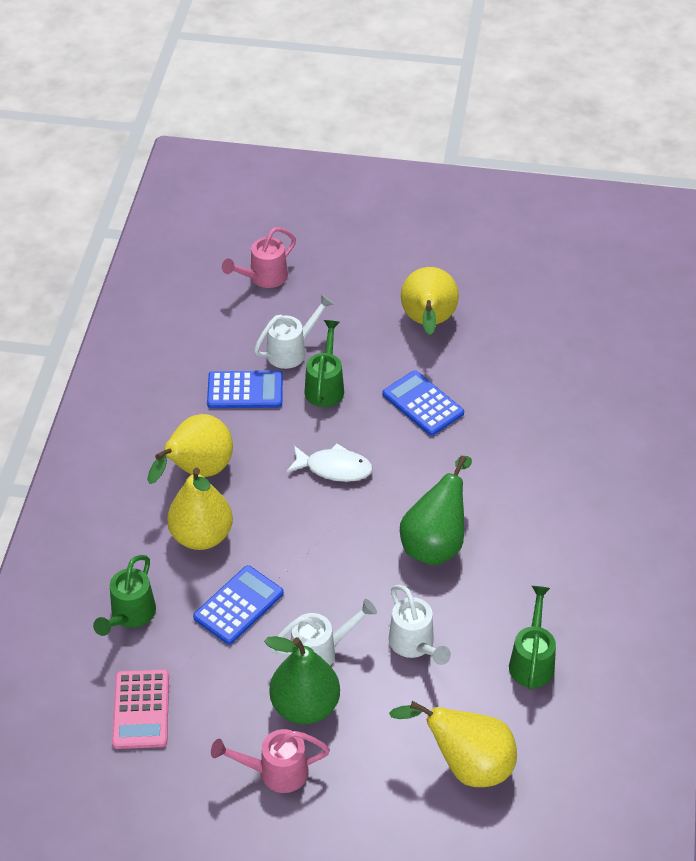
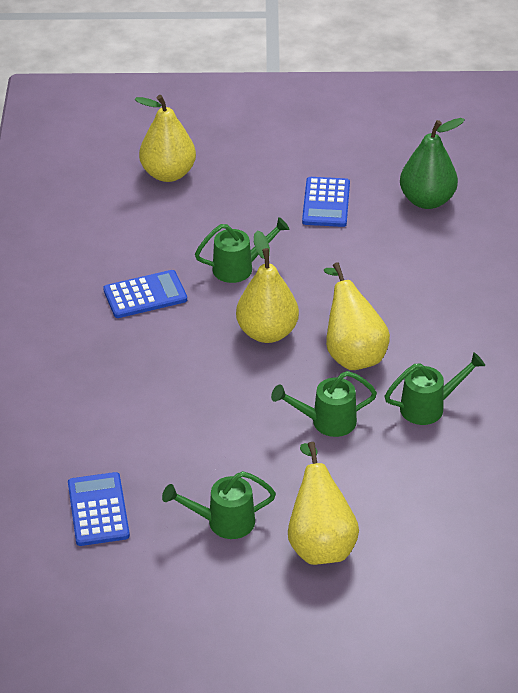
green pear: [264,636,340,724] [400,456,472,565] = 2 -> [400,118,465,209] = 1
green watering can: [93,555,156,636] [304,320,344,407] [509,586,556,690] = 3 -> [162,471,276,539] [195,217,289,283] [271,371,377,437] [385,352,485,425] = 4
pink calculator: [112,669,169,749] = 1 -> none = 0
pink watering can: [211,729,330,793] [222,227,296,288] = 2 -> none = 0
white fish: [286,443,373,482] = 1 -> none = 0
white watering can: [254,294,334,369] [270,599,377,666] [389,585,451,665] = 3 -> none = 0

